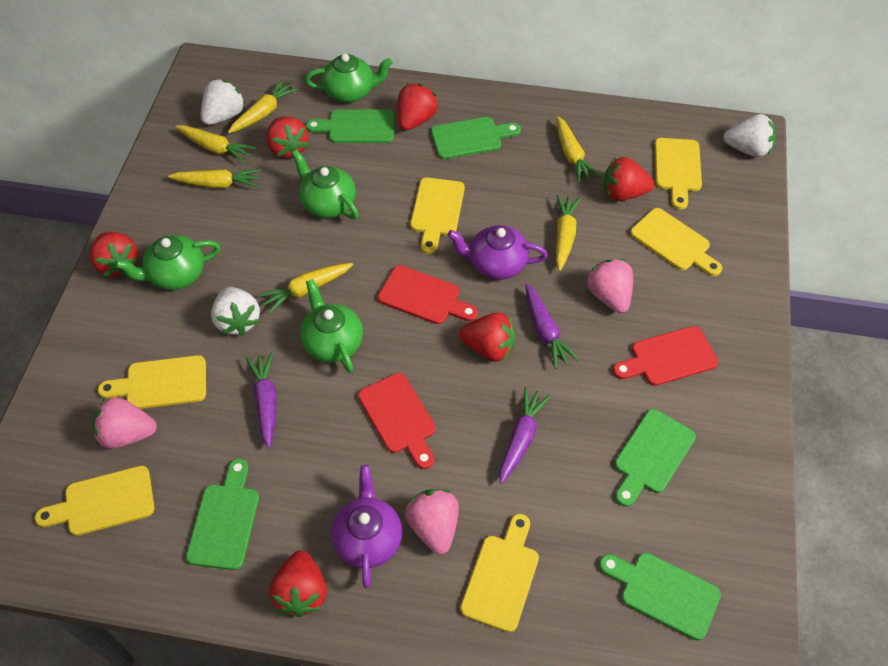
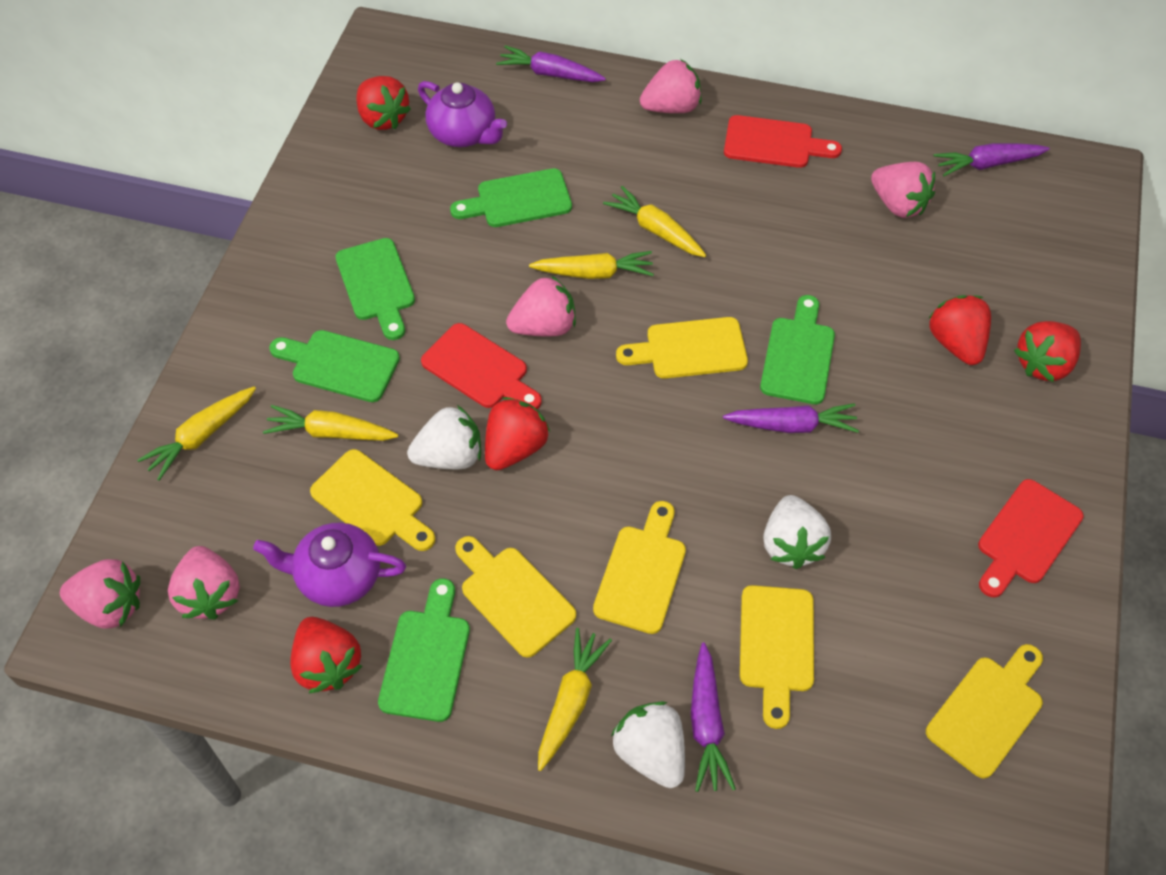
green teapot: [115,235,220,290] [291,150,359,219] [300,279,363,373] [305,54,393,103] = 4 -> none = 0
pink strawberry: [93,397,157,449] [405,489,459,554] [586,259,633,313] = 3 -> [60,559,140,628] [168,546,240,619] [506,276,576,336] [640,59,702,113] [871,162,935,218] = 5
purple carrot: [246,353,277,449] [500,387,551,484] [525,284,579,369] = 3 -> [496,45,606,82] [691,643,736,792] [723,403,859,433] [934,143,1050,176] = 4
red strawberry: [90,232,139,277] [266,116,309,158] [269,550,327,617] [398,84,438,130] [459,313,515,362] [603,157,654,201] = 6 -> [290,617,362,693] [356,76,411,130] [485,397,550,470] [928,295,991,365] [1014,321,1081,382] = 5
yellow carrot: [168,169,261,188] [175,125,256,163] [228,79,298,133] [258,263,353,314] [556,194,581,271] [557,116,600,183] = 6 -> [137,386,256,481] [263,405,398,441] [529,251,654,279] [538,628,612,771] [603,186,706,257] = 5

